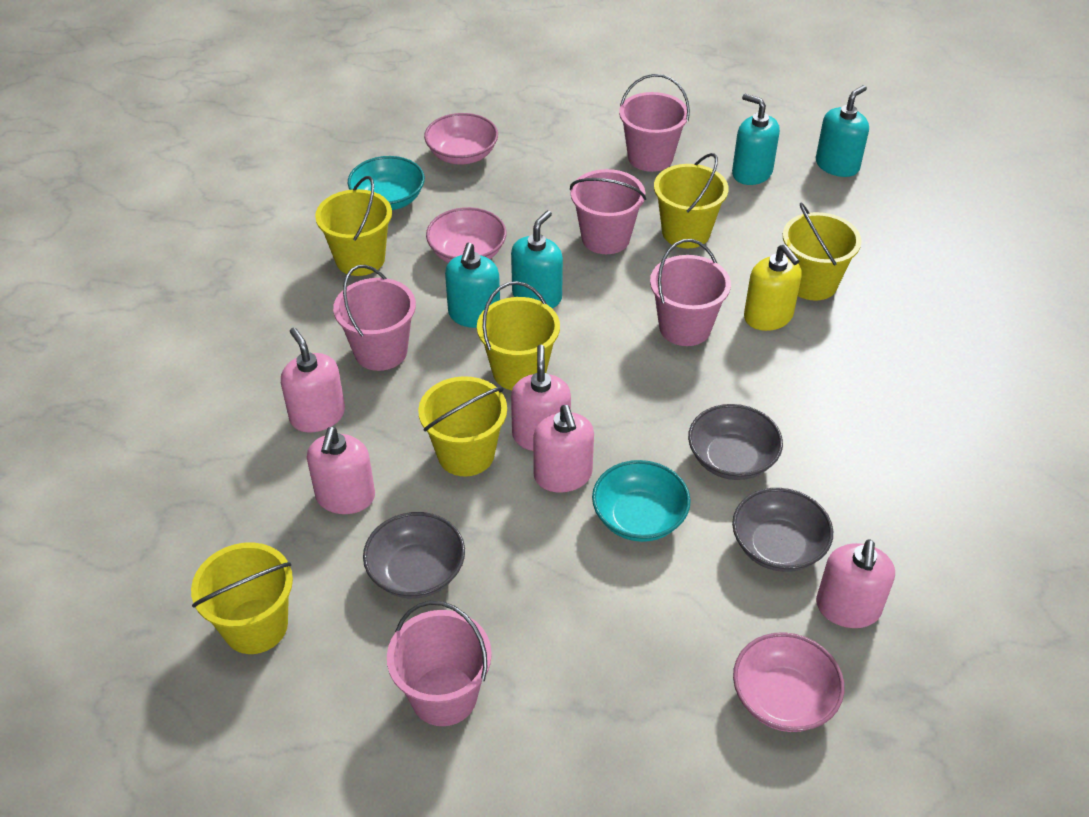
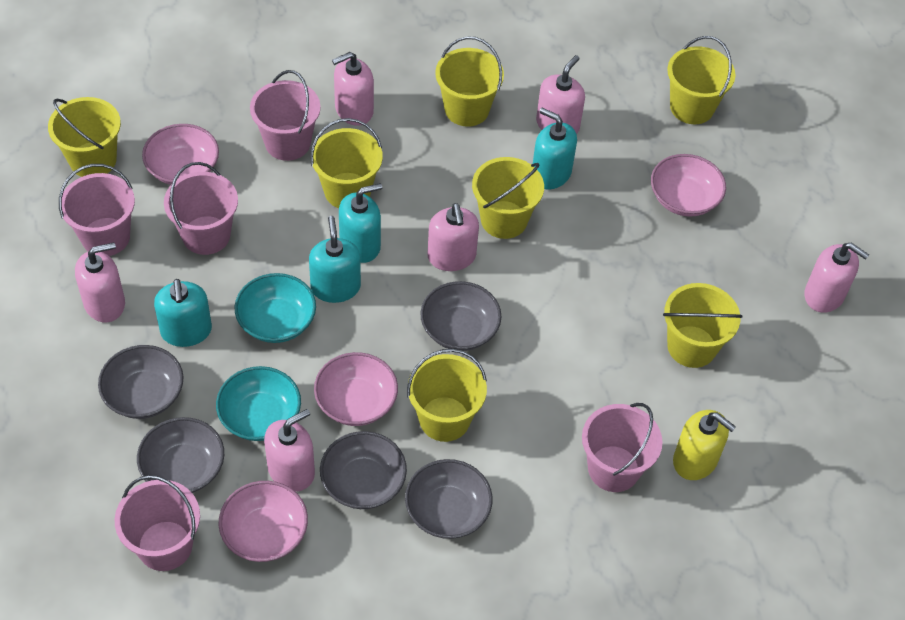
grey bowl: [363,512,465,598] [688,404,783,480] [732,488,833,572] = 3 -> [98,345,183,419] [137,417,224,493] [320,431,407,509] [405,459,493,539] [420,281,501,351] = 5
pink bowl: [424,113,498,164] [426,207,506,263] [733,632,844,732] = 3 -> [142,124,219,185] [219,481,308,562] [314,352,398,426] [651,154,726,217] = 4
pink soap dispenser: [281,327,345,433] [307,427,375,514] [511,345,571,451] [533,405,594,492] [816,539,895,628] = 5 -> [75,242,125,322] [264,409,315,492] [332,52,374,126] [428,203,479,271] [536,55,585,134] [804,242,869,313] = 6
yellow bucket: [191,542,293,654] [315,176,392,276] [418,376,507,476] [477,281,560,390] [654,153,729,248] [783,203,861,301] = 6 -> [48,97,121,177] [310,118,383,208] [407,349,487,442] [435,36,504,127] [472,157,544,239] [663,283,742,368] [667,36,736,124] = 7

